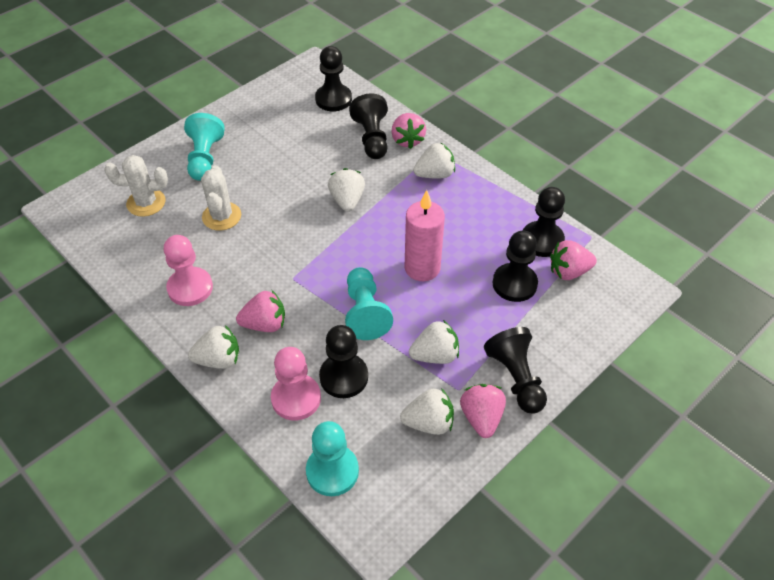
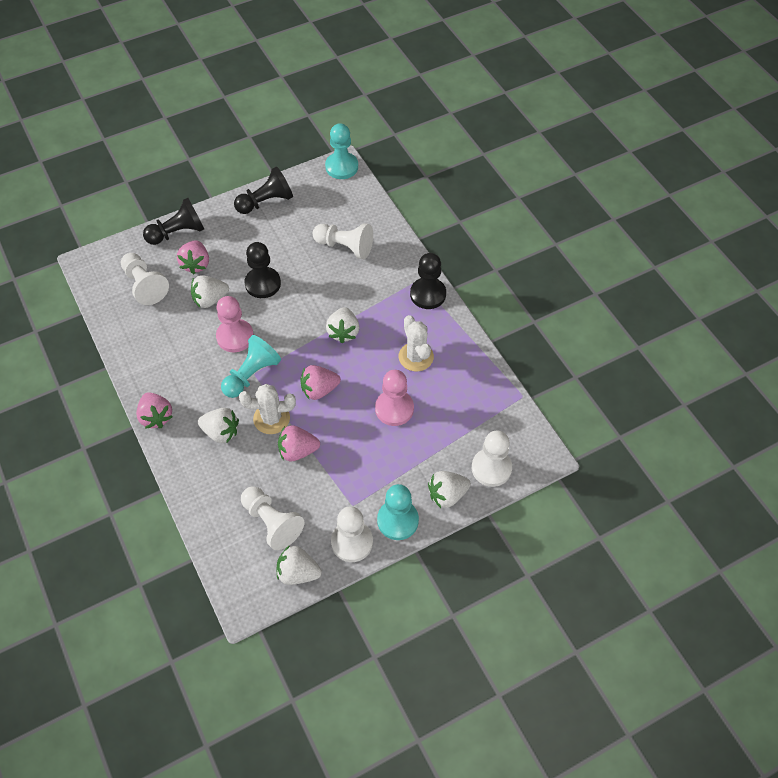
black pawn: [315,46,352,111] [319,325,368,398] [349,93,388,159] [484,327,547,414] [492,230,538,302] [523,187,565,257] = 6 -> [143,198,204,245] [234,166,293,214] [244,242,281,298] [410,253,446,309] = 4
pink candle: [404,190,445,281] = 1 -> none = 0
white pawn: none = 0 -> [121,253,169,305] [241,487,304,550] [313,223,373,259] [331,506,373,562] [472,430,512,487] = 5

